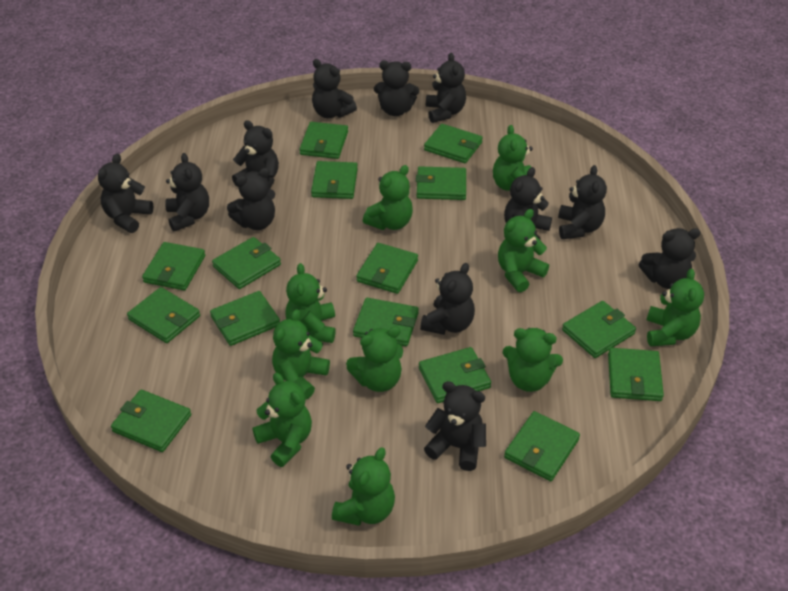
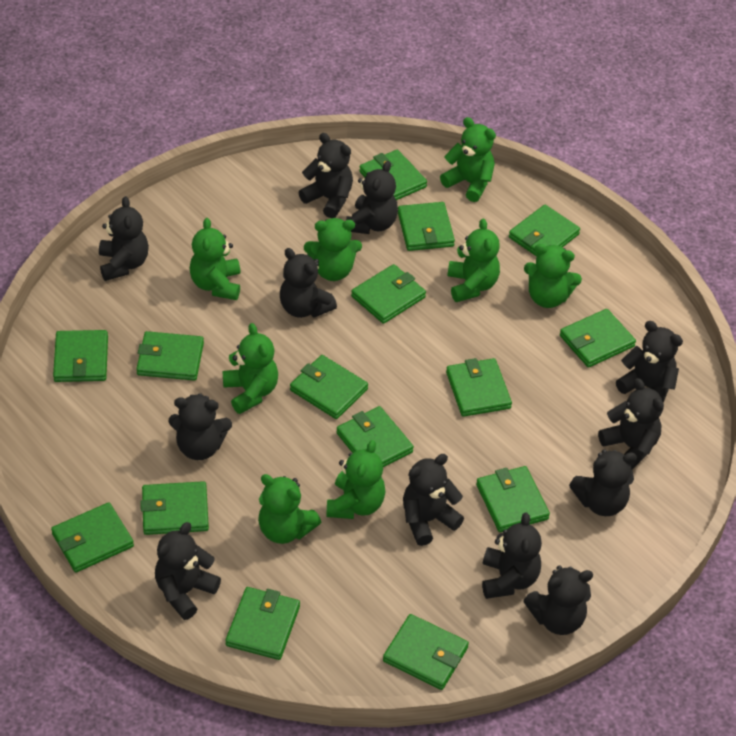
green teddy bear: [253,373,312,467] [272,309,330,399] [285,263,336,343] [332,447,395,526] [346,327,403,392] [363,165,413,230] [493,125,533,191] [498,209,549,292] [503,328,563,392] [647,269,704,346] = 10 -> [190,218,241,300] [223,323,278,414] [258,474,321,544] [304,218,362,281] [326,440,386,519] [440,117,496,202] [447,218,500,302] [524,244,582,308] = 8

